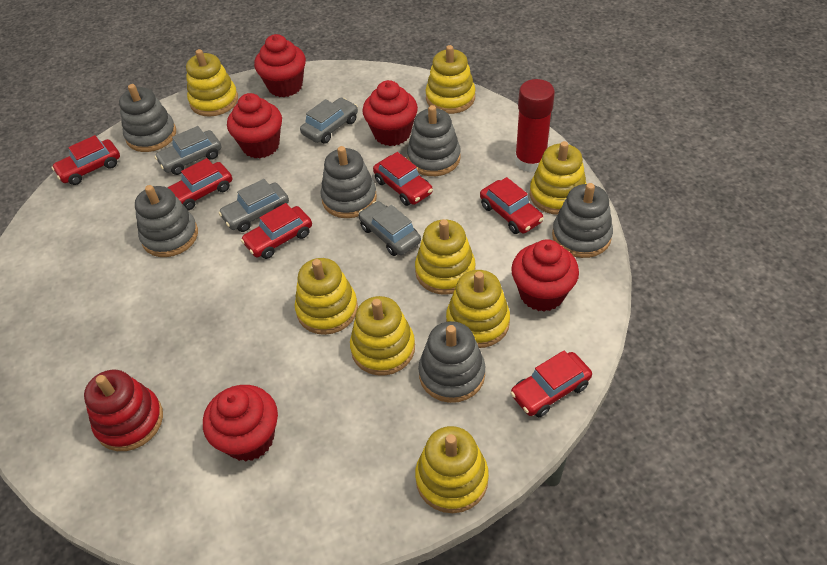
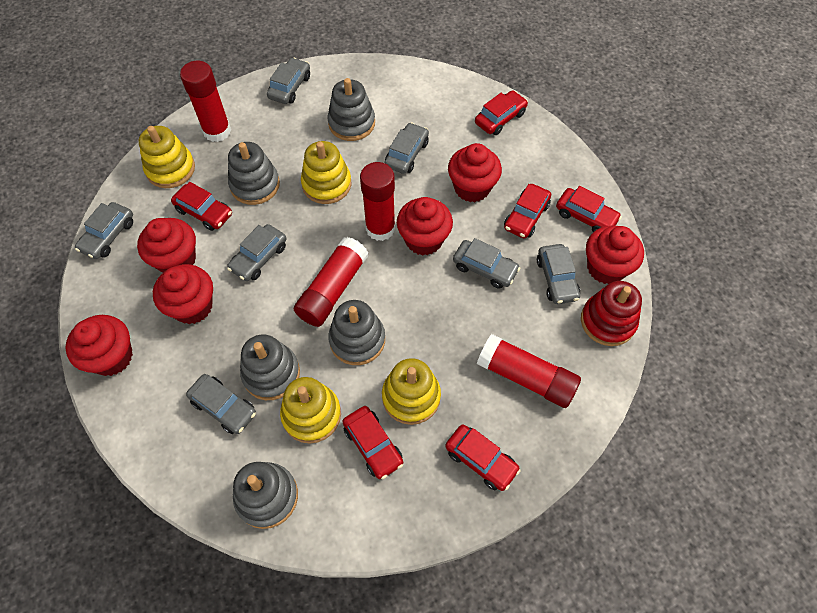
grey car: [154,126,221,175] [219,179,289,232] [300,98,358,144] [358,201,421,256] = 4 -> [75,202,133,259] [186,374,256,434] [227,224,287,281] [267,58,310,104] [385,122,429,174] [453,238,520,289] [537,244,580,304] = 7
grey stacking toy: [119,84,176,152] [135,185,198,257] [320,146,377,218] [407,105,461,176] [418,321,485,403] [552,183,613,258] = 6 -> [228,142,280,205] [233,462,298,529] [240,334,300,400] [327,78,375,141] [328,300,385,365] = 5
red cupcake: [203,385,278,462] [227,93,282,159] [254,34,306,97] [362,80,418,146] [511,239,579,312] = 5 -> [65,315,133,376] [137,218,196,273] [153,264,213,324] [397,197,453,256] [448,143,502,202] [586,225,644,284] = 6
red glue stick: [515,79,555,172] = 1 -> [180,61,231,142] [294,237,368,327] [360,162,396,241] [477,334,581,408] = 4
yellow stacking toy: [186,49,238,116] [295,258,358,335] [350,296,415,375] [415,219,475,295] [415,426,489,513] [426,45,475,114] [446,270,510,348] [530,141,586,215] = 8 -> [139,126,195,188] [280,377,341,443] [301,141,351,204] [382,358,441,425] = 4

